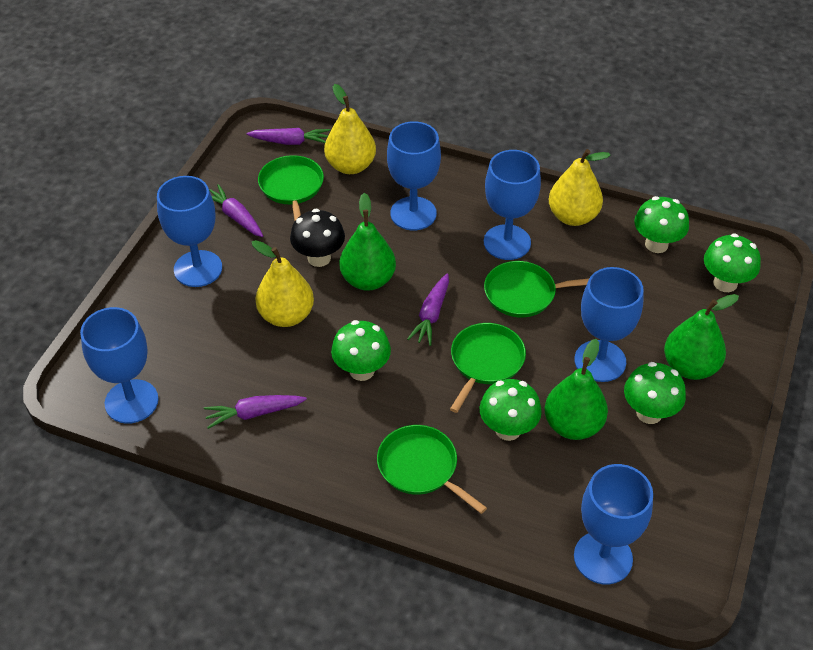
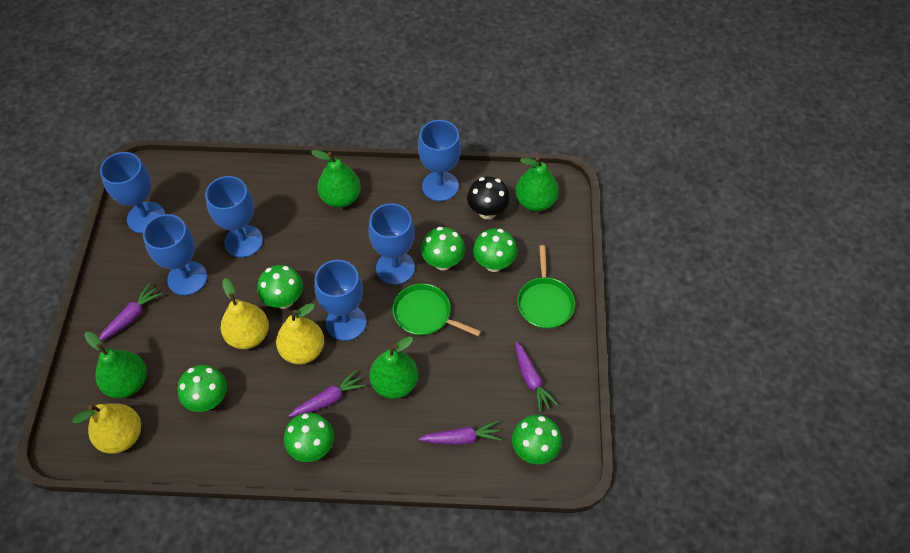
green mushroom: [331,320,391,381] [480,379,542,441] [624,362,686,424] [634,196,689,253] [704,233,761,292] = 5 -> [177,365,227,412] [257,265,303,309] [284,413,334,462] [421,227,465,270] [473,229,517,272] [512,415,562,464] = 6
green pan: [258,155,324,221] [377,425,487,514] [450,323,526,413] [484,261,589,317] = 4 -> [392,284,481,336] [517,245,575,329] = 2
green pear: [340,193,396,291] [545,339,608,440] [664,294,739,380] = 3 -> [84,332,147,398] [311,150,361,208] [369,336,418,399] [515,156,559,212] = 4

